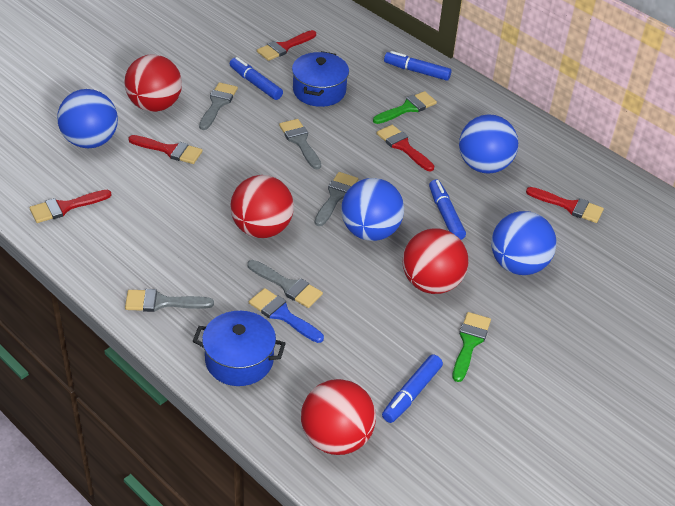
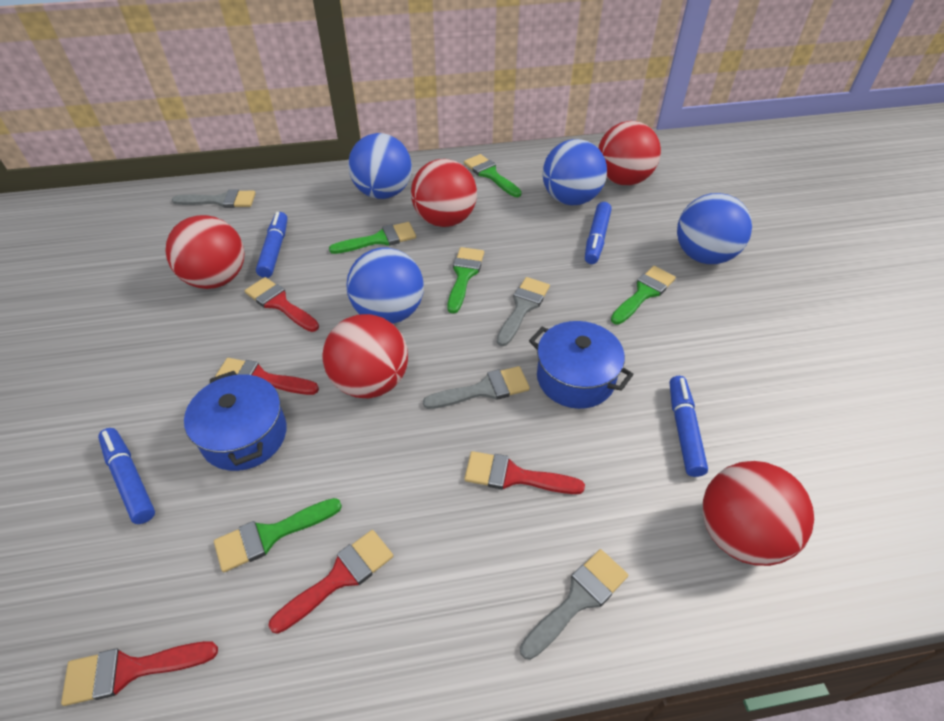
blue brush: [249,288,324,343] = 1 -> none = 0
green brush: [373,91,437,124] [452,312,491,382] = 2 -> [214,498,342,572] [329,222,416,254] [448,247,484,313] [464,154,522,197] [611,266,676,324] = 5
grey brush: [125,289,214,312] [199,82,238,130] [247,260,323,308] [279,119,321,169] [315,172,358,226] = 5 -> [172,189,256,208] [423,366,530,409] [497,277,550,346] [520,549,628,660] = 4
red ball: [124,54,182,112] [230,175,294,238] [301,379,376,455] [403,228,468,294] = 4 -> [166,215,244,289] [322,314,408,398] [411,159,477,227] [598,121,661,185] [702,461,814,566] = 5

